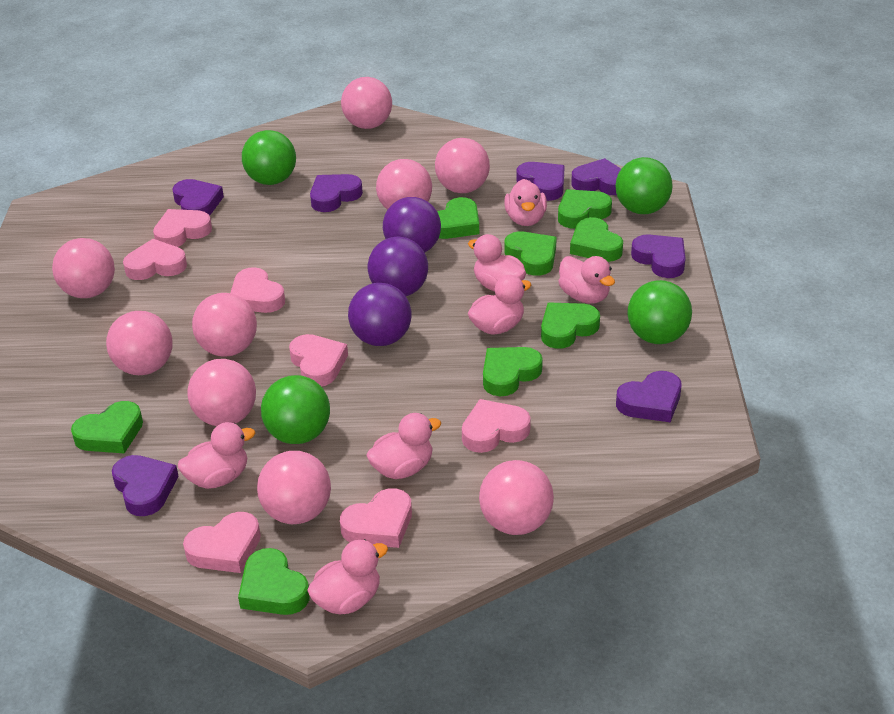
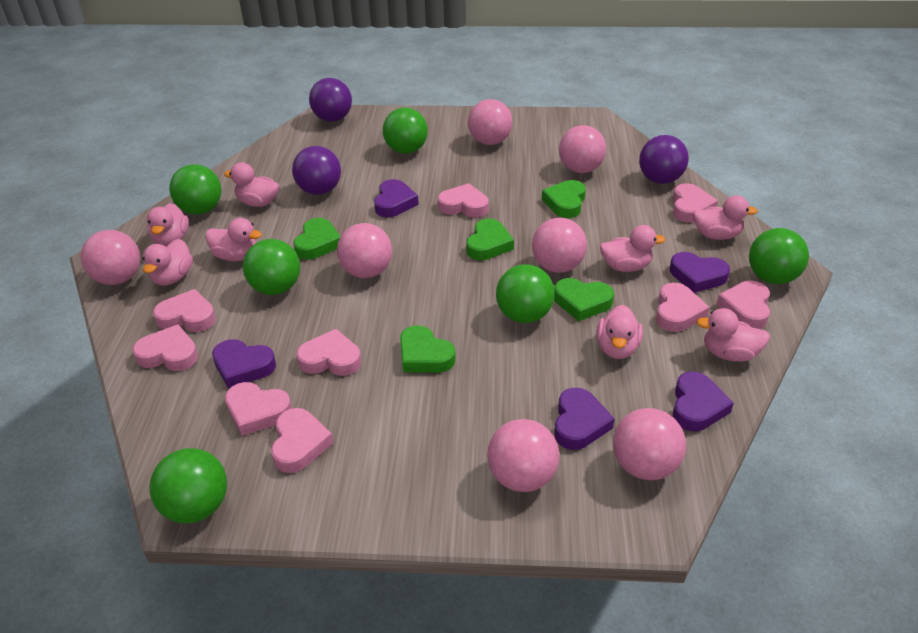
green ball: [242,130,296,185] [261,375,330,444] [615,157,673,214] [627,280,692,344] = 4 -> [149,448,227,523] [169,164,221,214] [243,239,300,295] [383,107,428,154] [496,264,555,323] [749,228,809,284] = 6
green heart: [71,401,143,454] [238,548,310,615] [437,197,479,239] [483,347,543,396] [504,231,557,276] [541,302,600,349] [558,189,612,228] [570,217,623,262] = 8 -> [293,218,341,260] [400,325,456,373] [466,219,514,260] [542,180,586,218] [554,278,614,321] = 5
pink ball: [52,238,115,298] [106,311,173,375] [187,359,256,426] [192,293,257,356] [257,451,331,524] [341,77,392,129] [376,159,432,210] [435,138,490,193] [479,460,554,535] = 9 -> [81,230,140,285] [337,223,392,278] [468,99,513,145] [487,419,559,492] [532,218,587,273] [559,125,606,173] [613,408,686,480] = 7
pink duck: [178,422,255,489] [307,539,388,615] [366,413,441,479] [468,234,526,292] [468,275,531,335] [504,179,547,226] [558,256,615,304] = 7 -> [142,239,193,285] [147,203,189,247] [205,218,262,261] [224,162,279,207] [597,305,643,359] [600,225,665,272] [693,195,758,240] [696,308,770,362] = 8
pink heart: [123,239,187,280] [153,209,212,247] [183,512,261,573] [231,267,285,313] [289,334,348,387] [340,488,412,548] [462,399,531,453] = 7 -> [132,324,198,371] [153,289,216,332] [225,382,292,436] [271,408,333,473] [296,329,361,376] [438,183,489,217] [656,283,710,332] [673,183,718,222] [716,281,770,329] = 9
purple heart: [112,455,179,516] [172,179,224,216] [310,174,363,212] [516,162,565,201] [571,158,621,195] [616,371,681,422] [631,234,686,278] = 7 -> [212,339,276,389] [374,179,419,217] [554,388,615,450] [670,252,730,293] [673,371,734,431] = 5

